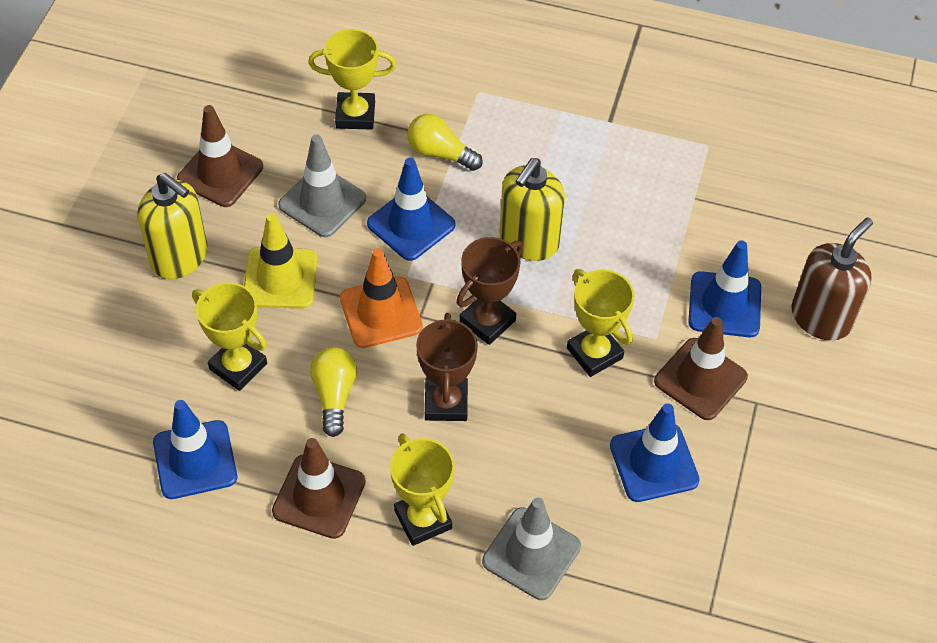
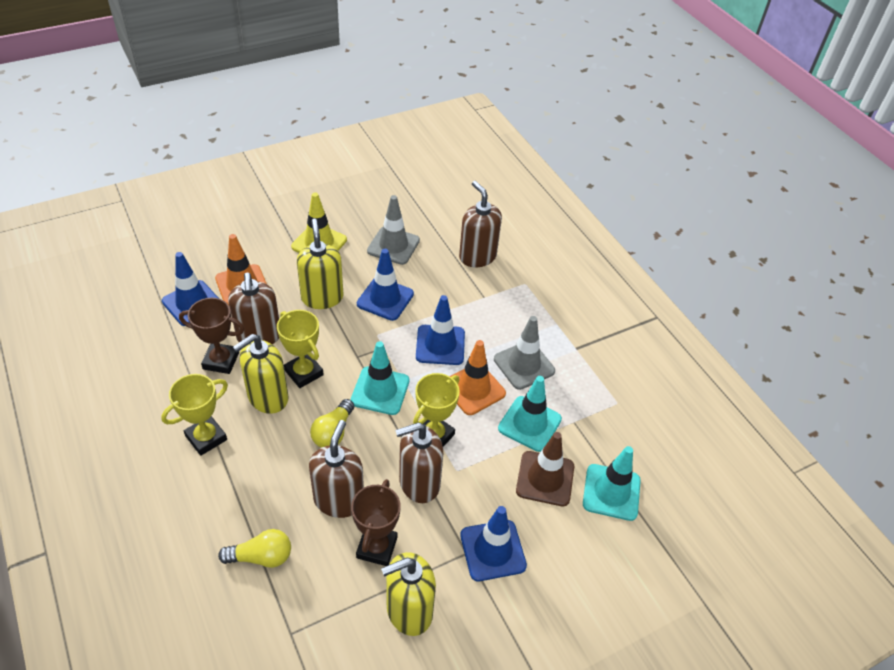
brown soap dispenser: [791,217,873,341] = 1 -> [228,273,279,344] [309,420,364,518] [395,422,443,503] [459,181,502,267] = 4
brown traffic cone: [177,105,263,207] [272,438,366,539] [654,317,748,420] = 3 -> [516,432,574,506] = 1
orange traffic cone: [340,248,423,348] = 1 -> [215,234,267,305] [450,340,506,415] = 2
turquoise traffic cone: none = 0 -> [351,341,409,415] [498,376,562,452] [583,446,641,521] = 3
yellow soap dispenser: [138,173,207,279] [499,158,565,261] = 2 -> [233,334,289,414] [297,219,343,309] [381,552,436,636] = 3
yellow trophy: [192,282,267,391] [308,29,396,130] [390,433,455,546] [567,269,635,377] = 4 -> [161,374,228,456] [277,310,324,388] [413,373,460,447] = 3

